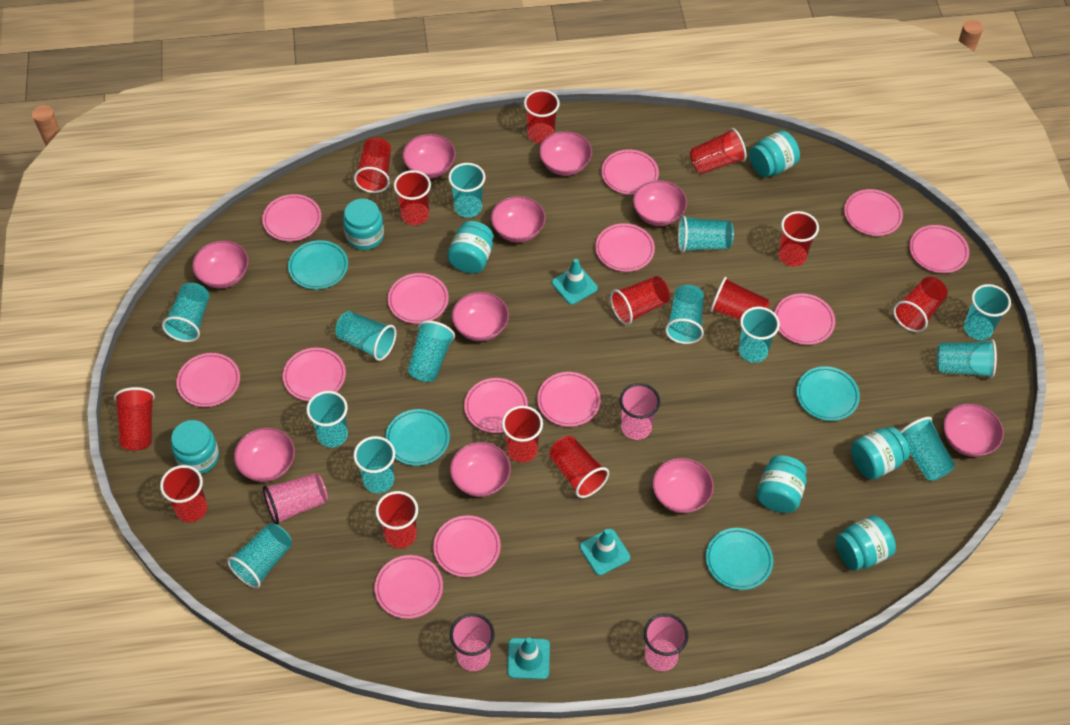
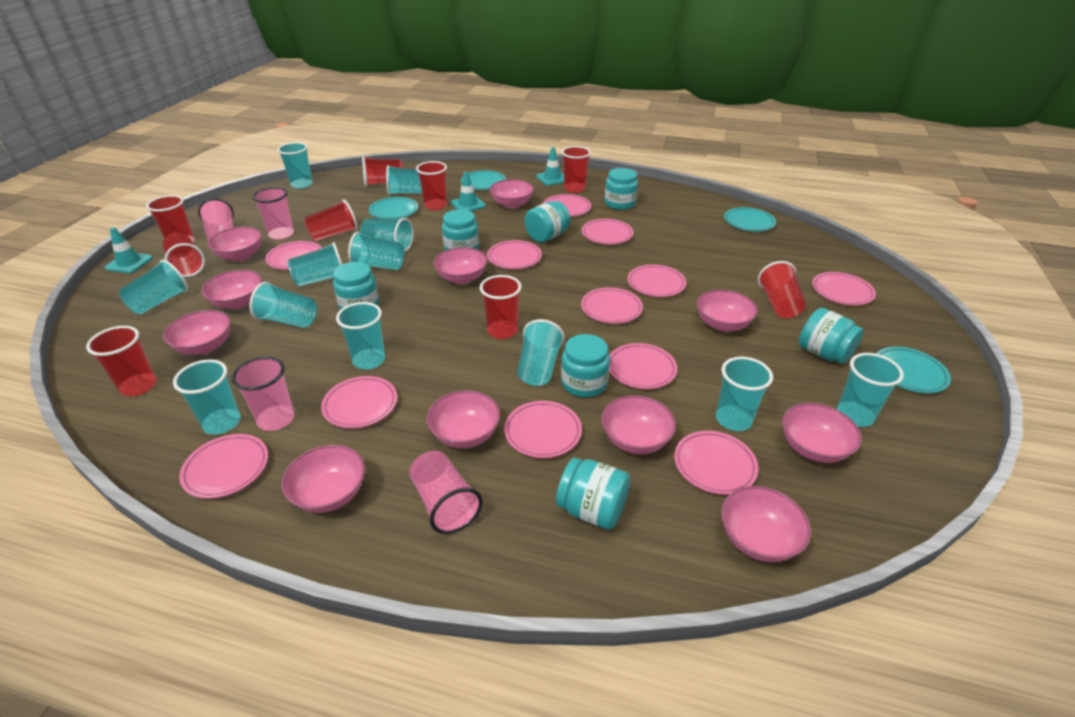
pink bowl: [192,240,249,288] [234,428,295,482] [403,134,456,178] [450,442,511,497] [452,292,509,341] [491,196,546,243] [539,131,592,176] [633,180,687,226] [652,458,714,513] [943,404,1004,457] = 10 -> [163,310,231,355] [201,270,262,309] [207,227,262,261] [281,445,365,513] [427,390,500,448] [434,247,488,284] [489,179,534,209] [601,395,676,454] [697,290,758,332] [721,486,811,562] [782,403,862,463] = 11
pink plate: [176,353,240,407] [262,194,321,241] [283,348,346,401] [375,555,443,619] [388,273,449,324] [433,515,501,577] [464,378,528,433] [537,372,601,427] [595,223,655,272] [601,149,659,195] [774,293,835,345] [844,189,903,236] [909,225,969,273] = 13 -> [179,434,268,499] [265,241,322,270] [321,376,397,428] [487,240,542,269] [504,401,582,458] [543,194,591,217] [581,287,643,324] [582,219,633,244] [609,343,677,389] [628,265,686,297] [674,431,759,495] [812,272,876,306] = 12
red cup: [114,387,155,451] [160,465,207,522] [354,138,391,193] [375,491,418,548] [394,170,431,225] [502,406,543,463] [524,90,560,144] [549,436,609,498] [610,276,670,325] [690,128,747,174] [710,277,770,320] [779,211,819,266] [893,277,948,332] = 13 -> [86,326,157,396] [146,195,195,242] [163,233,205,277] [304,199,358,241] [362,157,403,186] [416,161,447,210] [480,275,522,339] [562,146,591,193] [758,261,806,318] = 9
turquoise cup: [162,283,210,342] [227,523,292,588] [306,391,348,448] [335,311,396,361] [353,436,395,493] [408,320,455,382] [448,163,485,218] [665,285,704,344] [678,215,734,253] [739,307,780,363] [900,417,955,481] [937,339,997,378] [964,284,1011,340] = 13 -> [119,260,188,314] [173,359,241,434] [249,282,317,328] [277,142,313,189] [287,242,342,287] [336,302,385,370] [348,232,405,270] [360,218,414,252] [386,165,422,195] [517,319,564,386] [716,357,773,431] [837,353,904,427] = 12

